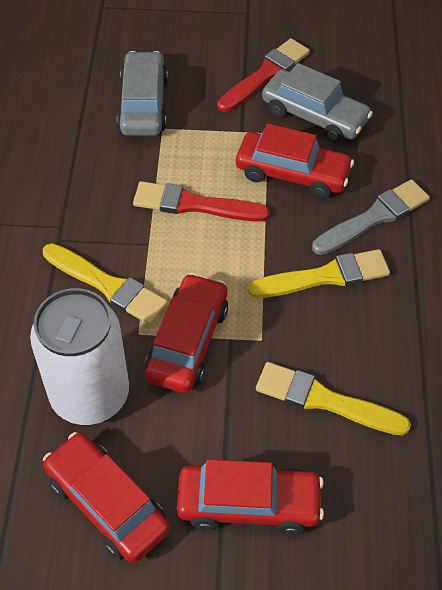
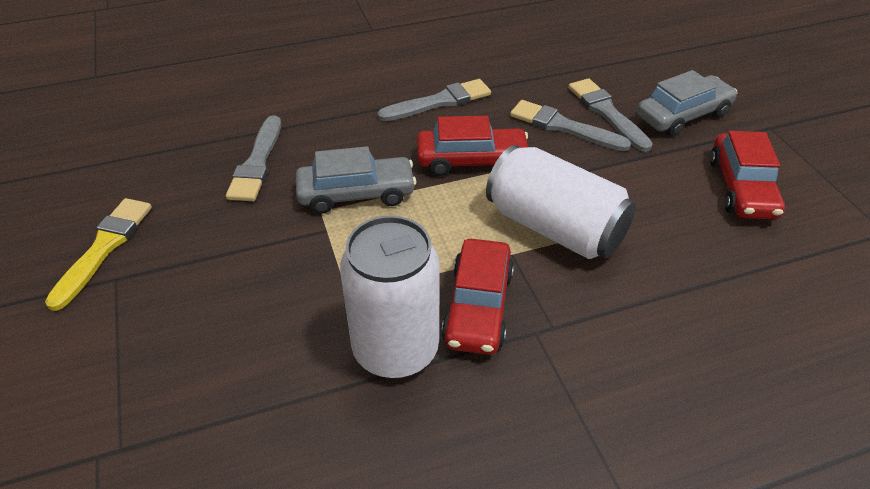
grey brush: [312,179,430,255] = 1 -> [226,115,281,201] [377,79,491,121] [510,100,631,151] [568,78,653,152] = 4
red brush: [133,181,270,222] [217,38,310,112] = 2 -> none = 0
red car: [43,432,170,563] [145,273,228,393] [177,459,324,535] [236,124,354,199] = 4 -> [417,116,528,176] [441,239,514,355] [710,131,785,219] = 3
white can: [30,288,129,425] = 1 -> [340,216,440,379] [486,145,636,259] = 2
yellow brush: [43,243,168,325] [248,249,390,298] [256,362,411,436] = 3 -> [45,198,152,311] = 1

